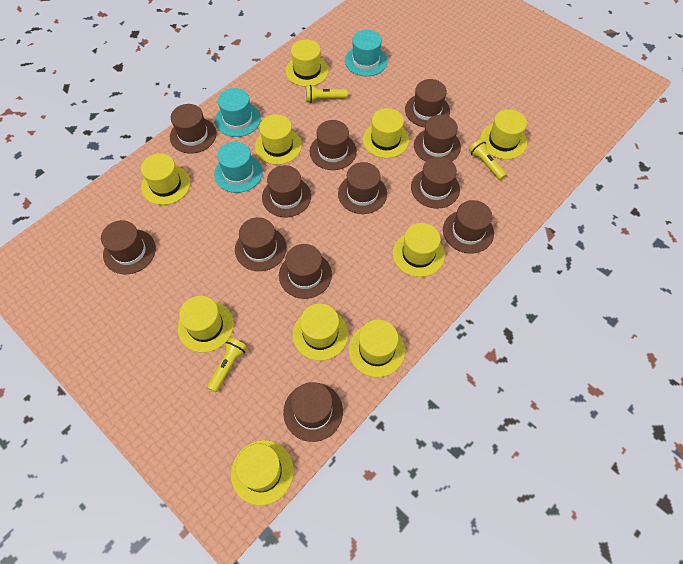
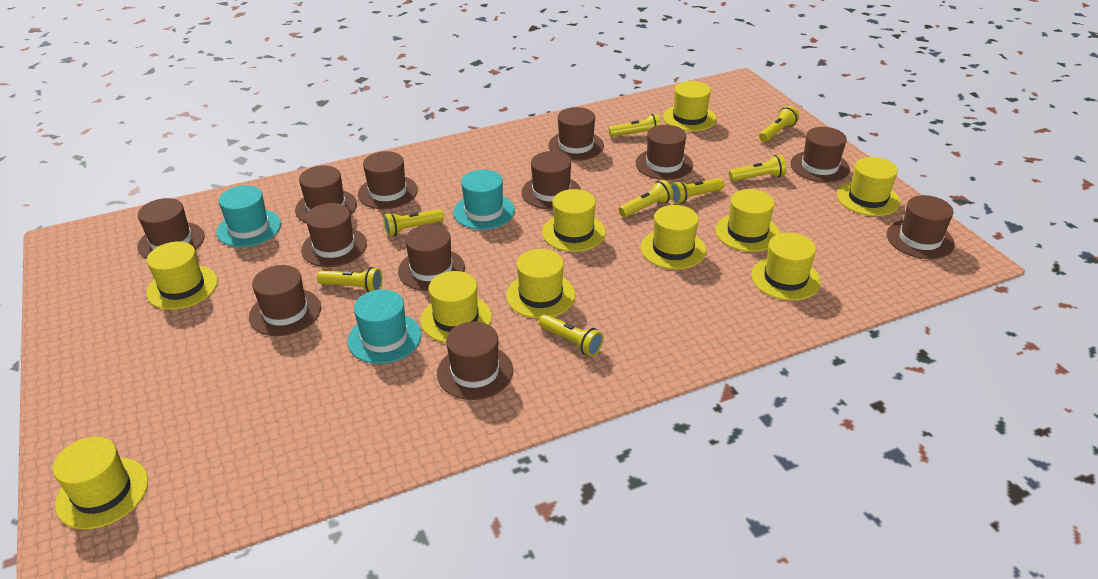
yellow flashlight: [207,338,247,392] [305,85,348,103] [469,139,507,180] = 3 -> [317,267,383,292] [383,209,444,236] [539,314,604,357] [609,114,661,137] [619,180,674,217] [671,178,724,204] [729,155,787,181] [759,106,799,142] = 8

